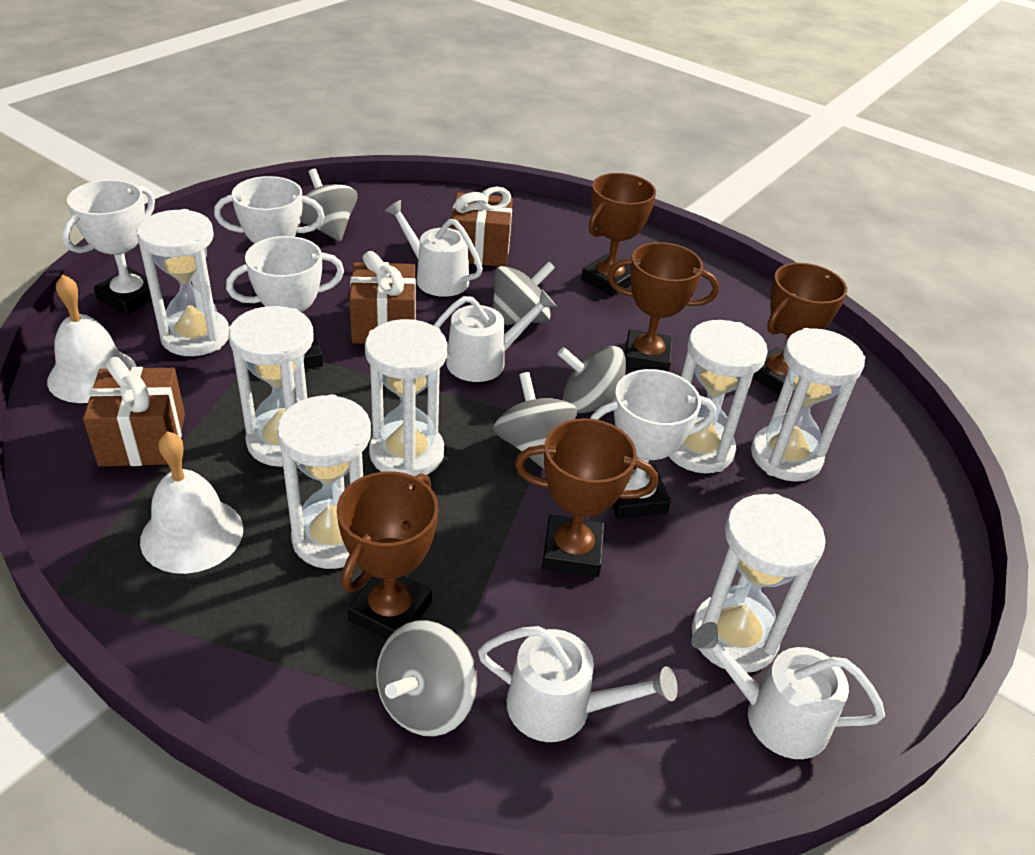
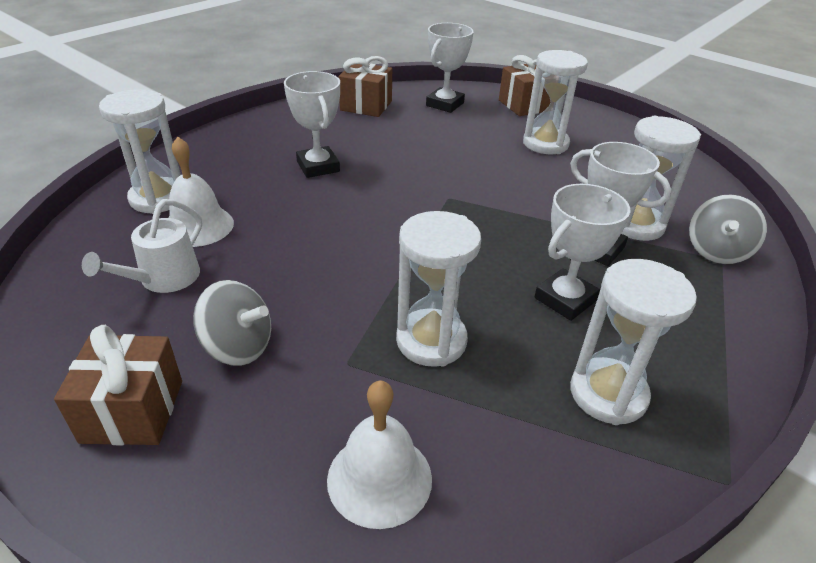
brown trophy: [337,471,438,639] [515,418,658,577] [581,173,656,296] [607,242,719,372] [752,263,847,395] = 5 -> none = 0
grey spinning top: [300,169,357,241] [376,620,477,737] [493,261,555,326] [493,372,577,469] [558,346,626,413] = 5 -> [193,280,271,366] [689,195,767,264] = 2
white hourglass: [136,209,229,356] [228,306,314,467] [277,394,371,569] [365,319,448,476] [669,320,768,473] [692,494,826,673] [751,328,865,482] = 7 -> [99,89,181,214] [396,211,481,367] [523,50,588,154] [570,259,697,425] [621,116,701,241] = 5
white watering can: [385,200,483,297] [433,290,556,382] [478,626,678,742] [691,622,885,759] = 4 -> [82,199,202,293] = 1

